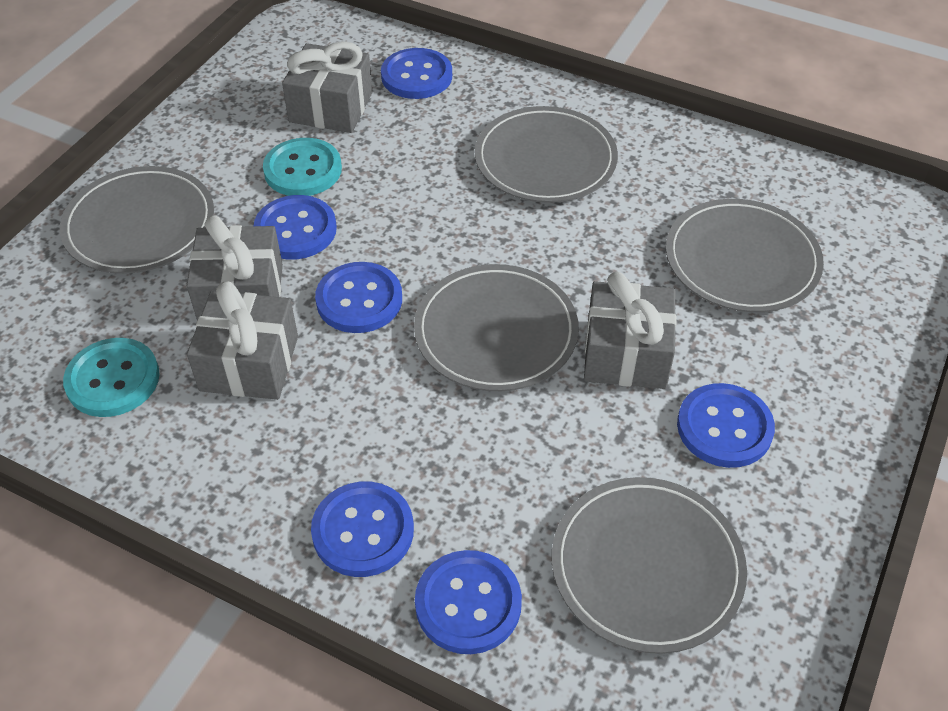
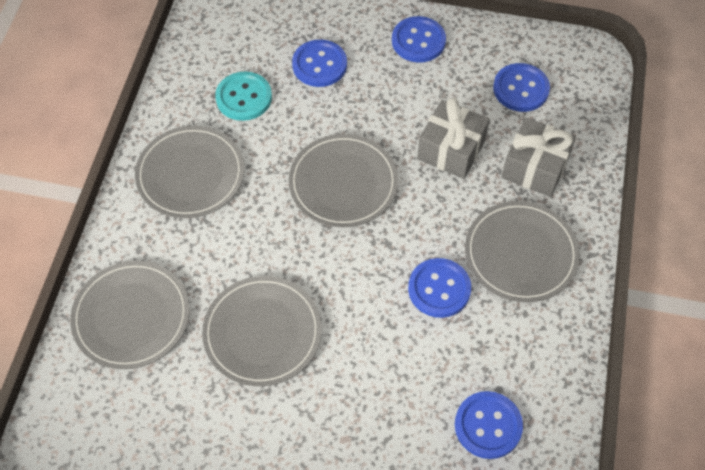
blue button: [254,195,337,260] [311,481,414,577] [315,262,402,333] [381,48,452,99] [415,550,522,654] [677,383,775,468] = 6 -> [292,40,347,87] [392,16,446,62] [408,258,471,318] [455,391,523,459] [493,63,550,112] = 5
grey gift: [186,215,283,320] [187,281,298,400] [282,41,373,133] [584,272,677,389] = 4 -> [417,98,490,179] [501,117,576,197] = 2
turquoise button: [63,338,160,417] [263,138,342,196] = 2 -> [215,72,272,121] = 1

